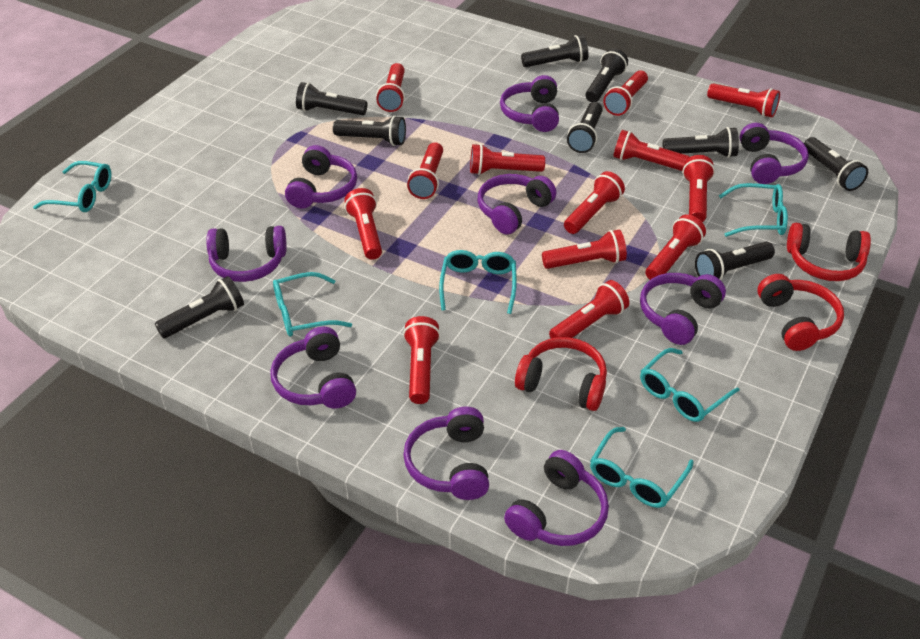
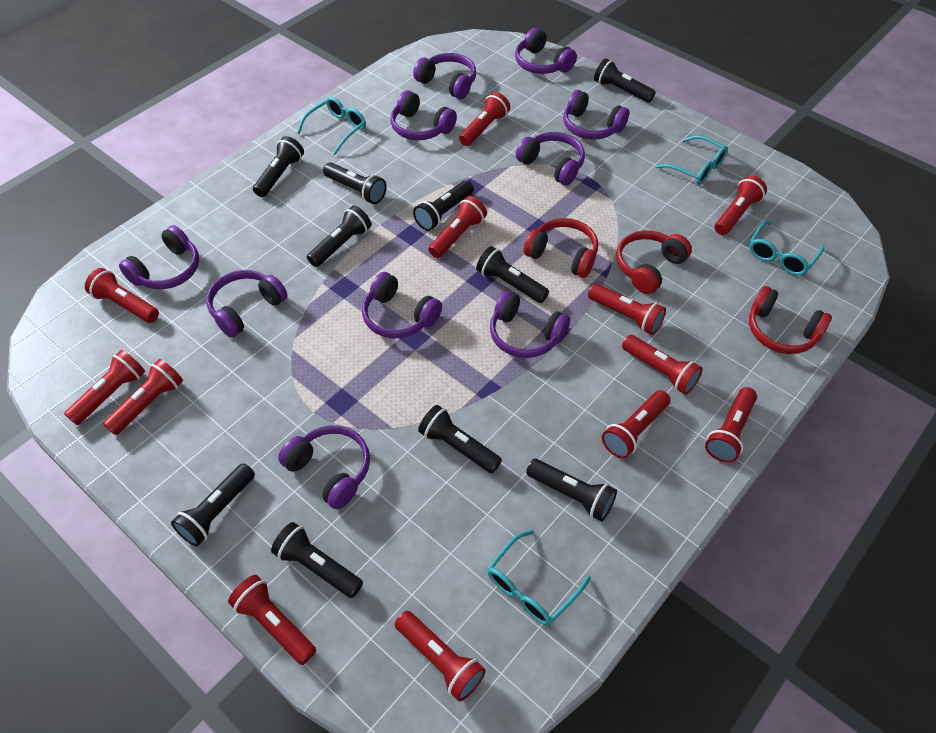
black flashlight: [155,276,244,338] [296,82,367,115] [333,116,406,146] [521,35,588,67] [567,102,603,153] [586,48,628,102] [663,127,739,158] [695,242,775,280] [804,137,868,191] = 9 -> [171,463,255,546] [253,136,304,197] [271,522,363,598] [307,206,371,267] [323,162,387,204] [413,181,473,231] [418,405,502,473] [476,246,549,303] [526,459,617,521] [594,58,656,103] = 10
purple headphones: [206,226,287,282] [270,327,356,409] [285,145,357,208] [403,406,489,500] [478,174,556,235] [500,75,559,132] [504,450,609,546] [640,273,726,345] [740,123,809,184] = 9 -> [119,225,199,289] [206,270,288,338] [278,425,370,509] [362,272,442,339] [391,90,457,140] [413,53,476,99] [490,291,570,358] [515,28,577,74] [516,132,585,186] [563,90,629,140] = 10
red flashlight: [344,188,382,260] [376,63,405,112] [403,316,440,404] [407,142,443,199] [470,144,545,175] [542,230,627,269] [549,280,629,339] [564,171,625,234] [603,70,648,116] [613,130,689,171] [646,214,706,280] [683,155,715,222] [707,83,780,117] = 13 -> [64,350,145,425] [85,268,159,323] [103,359,183,435] [228,575,316,665] [395,611,486,701] [428,196,487,258] [459,92,510,146] [588,284,666,335] [602,390,671,458] [622,335,703,395] [705,387,757,463] [715,175,767,235] = 12
turquoise glasses: [33,161,111,212] [273,272,352,336] [439,250,517,314] [590,427,694,508] [640,348,740,422] [719,183,788,237] = 6 -> [297,97,366,155] [487,530,591,626] [655,135,728,185] [749,221,825,276] = 4

